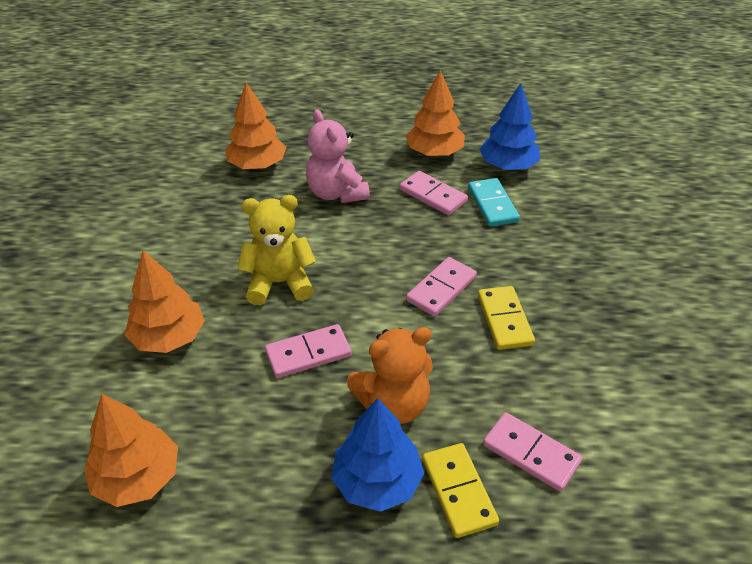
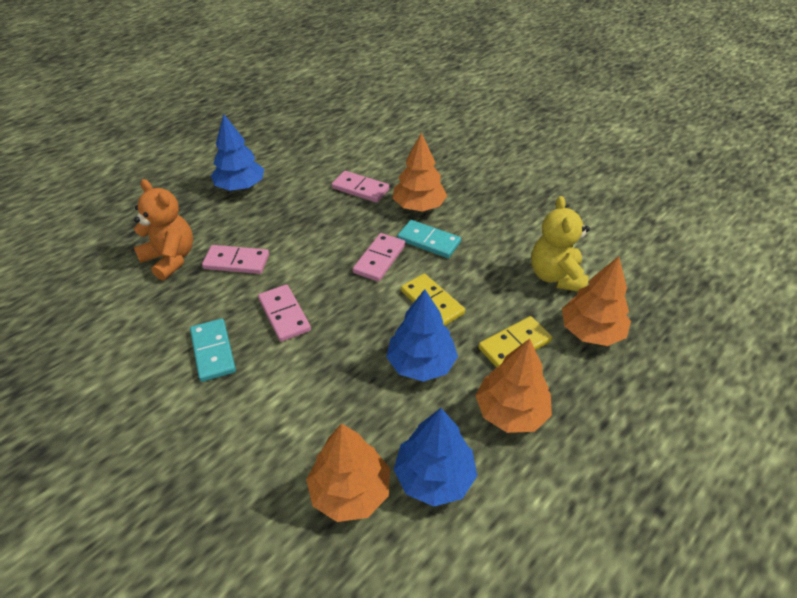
blue tree: [331,398,424,512] [479,83,540,170] = 2 -> [211,114,264,191] [386,289,458,382] [393,408,477,507] = 3
pink teddy bear: [306,110,370,203] = 1 -> none = 0
turquoise domino: [468,178,520,227] = 1 -> [190,319,236,382] [397,220,461,258] = 2

